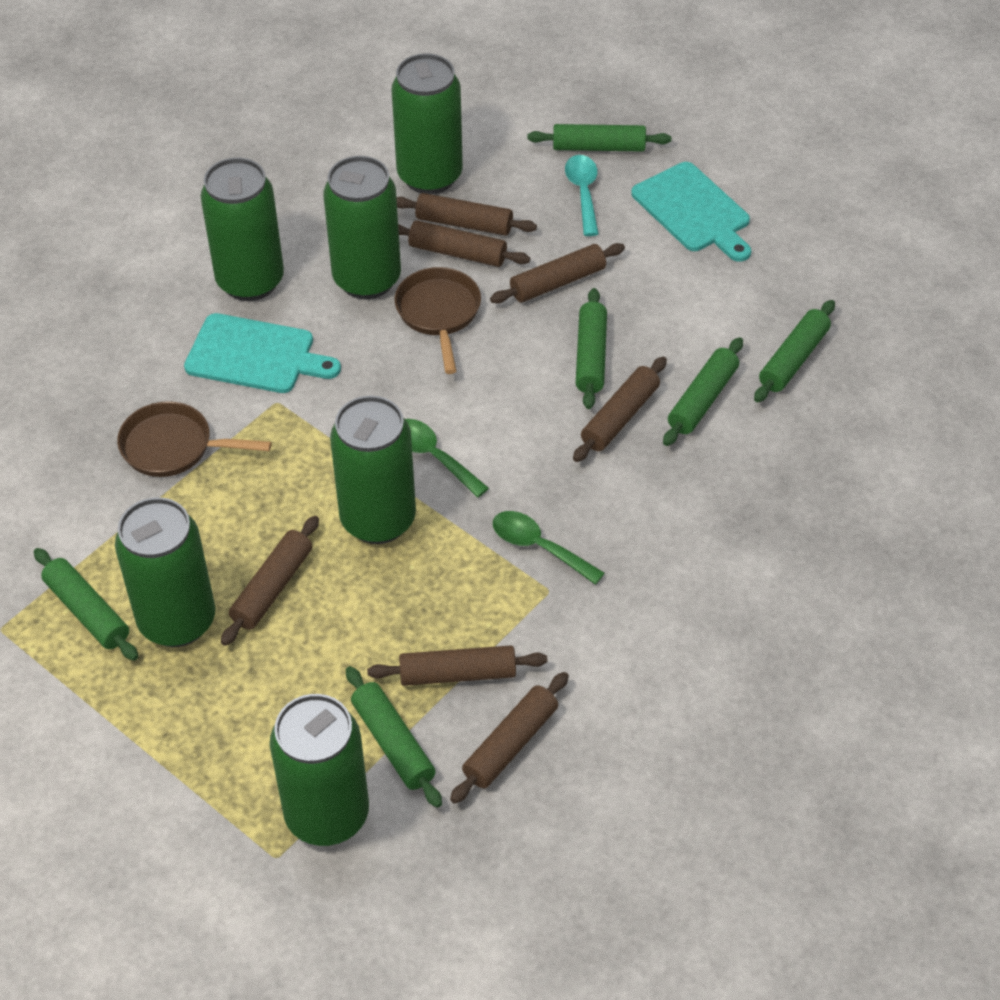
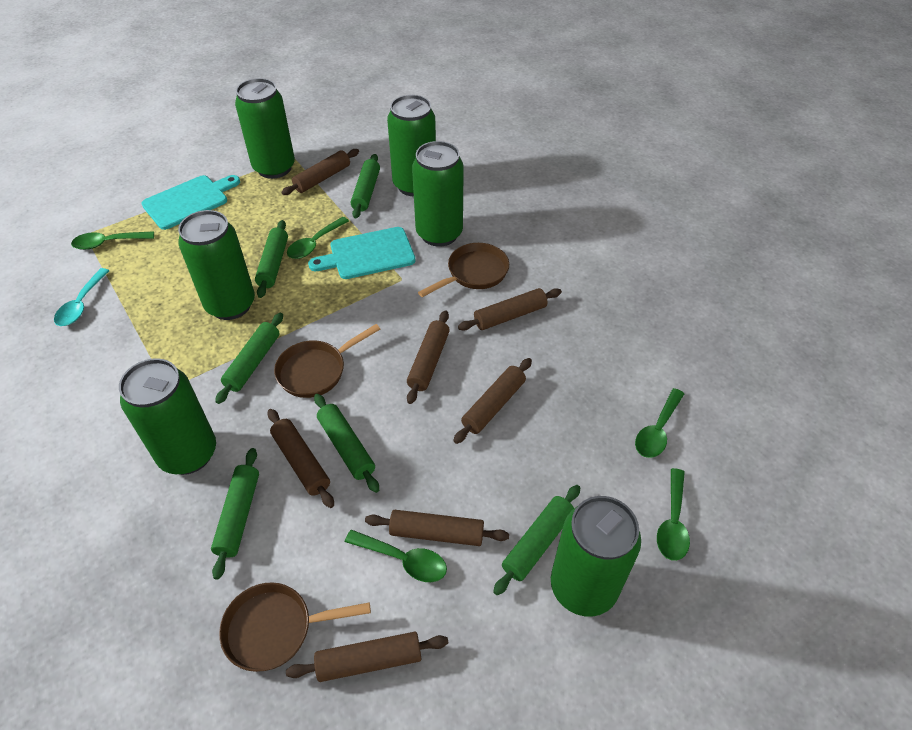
brown pan: [117,401,272,477] [395,267,481,374] = 2 -> [219,582,371,672] [274,324,380,398] [418,243,509,297] = 3
green spoon: [405,419,489,498] [493,511,605,585] = 2 -> [71,231,154,250] [287,217,349,259] [345,530,447,582] [635,388,684,458] [657,468,690,561] = 5

